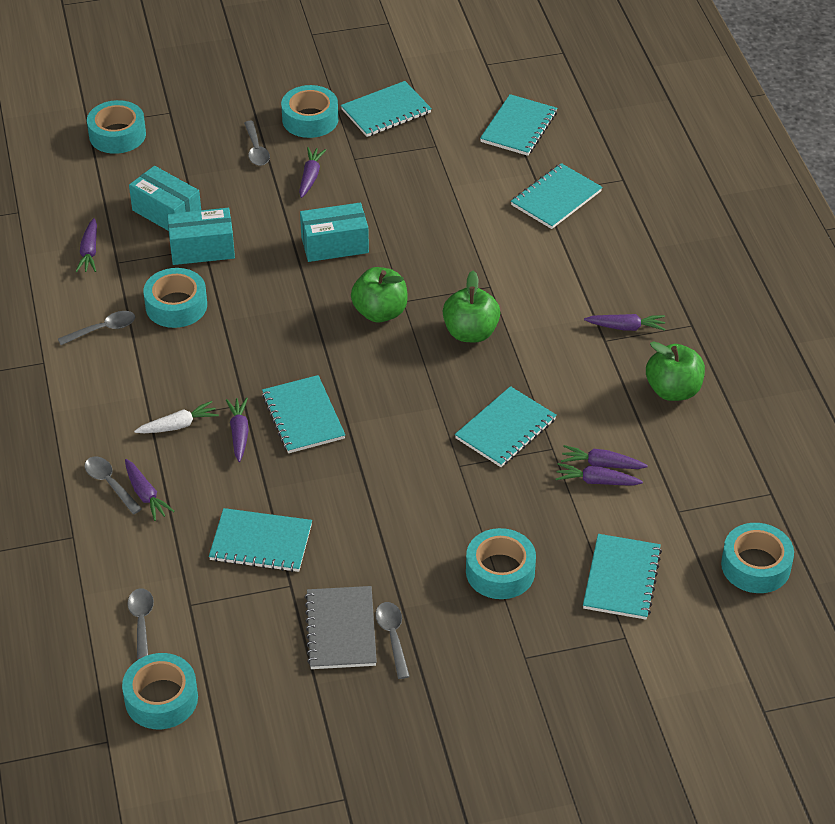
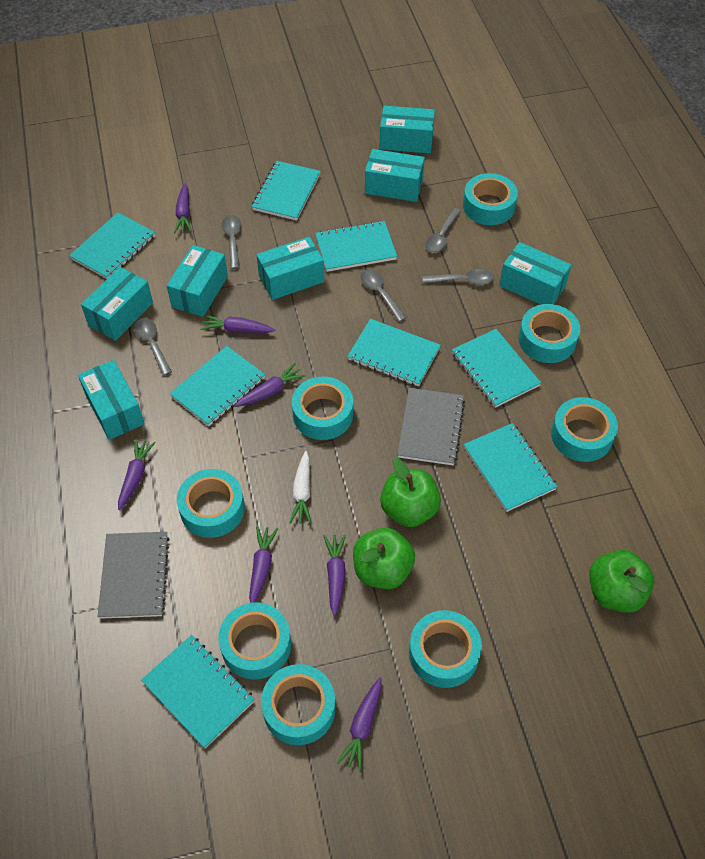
grey notebook: [305,586,377,669] = 1 -> [97,532,169,619] [397,388,465,466] = 2
turquoise box: [129,166,201,230] [167,208,235,265] [300,203,369,262] = 3 -> [78,360,145,440] [81,267,153,341] [167,245,228,317] [257,237,324,300] [365,149,425,202] [379,106,435,153] [499,242,571,305] = 7
turquoise notebook: [209,508,312,572] [262,375,345,453] [341,81,432,137] [455,386,557,467] [480,94,557,156] [511,163,602,229] [583,534,662,620] = 7 -> [69,212,155,279] [141,635,255,749] [170,346,265,426] [252,161,321,221] [315,221,397,272] [347,319,441,386] [452,329,541,408] [464,423,557,512] = 8
turquoise tape: [87,100,146,154] [122,653,198,729] [143,268,207,328] [281,85,338,138] [466,528,536,599] [721,523,794,593] = 6 -> [177,469,245,538] [218,602,291,679] [261,664,336,745] [292,376,353,440] [409,610,482,688] [463,173,518,225] [518,304,580,363] [551,397,618,462] = 8

